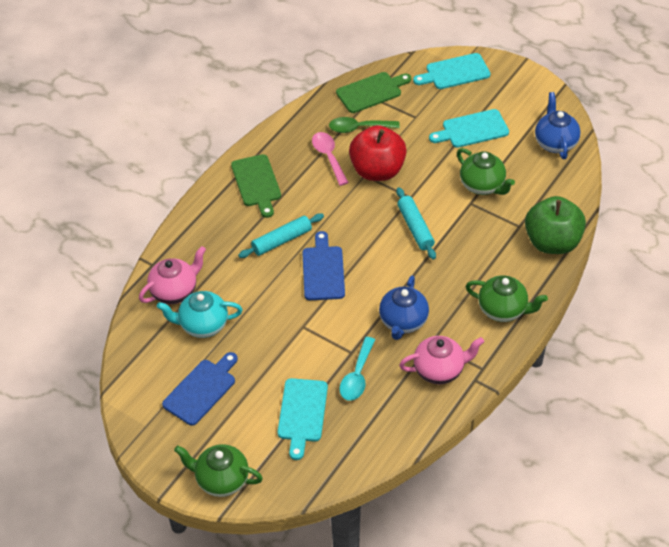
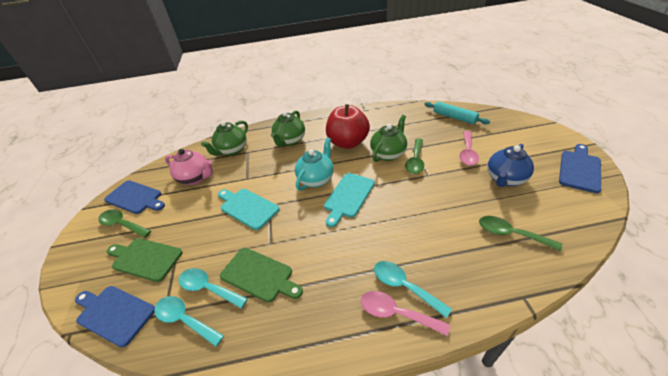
blue cutting board: [162,352,238,426] [302,231,345,300] = 2 -> [75,286,155,348] [104,180,165,214] [559,144,601,193] = 3
blue teapot: [379,276,429,340] [535,92,580,159] = 2 -> [488,144,534,187] = 1
green apple: [525,196,586,254] = 1 -> none = 0
green spoon: [329,117,400,133] = 1 -> [98,209,151,238] [405,139,424,174] [479,216,562,251] = 3
pink spoon: [312,132,349,186] = 1 -> [360,291,450,336] [459,131,479,166] = 2
pink teapot: [139,246,206,304] [399,336,484,384] = 2 -> [165,149,213,185] = 1
turquoise cutting board: [277,378,328,460] [413,53,490,89] [429,109,509,148] = 3 -> [218,189,279,230] [324,173,375,227] = 2
turquoise rolling pin: [238,213,324,258] [396,187,436,260] = 2 -> [424,102,490,124] = 1
turquoise spoon: [340,337,375,401] = 1 -> [154,296,224,347] [179,268,248,308] [374,261,452,318] = 3

